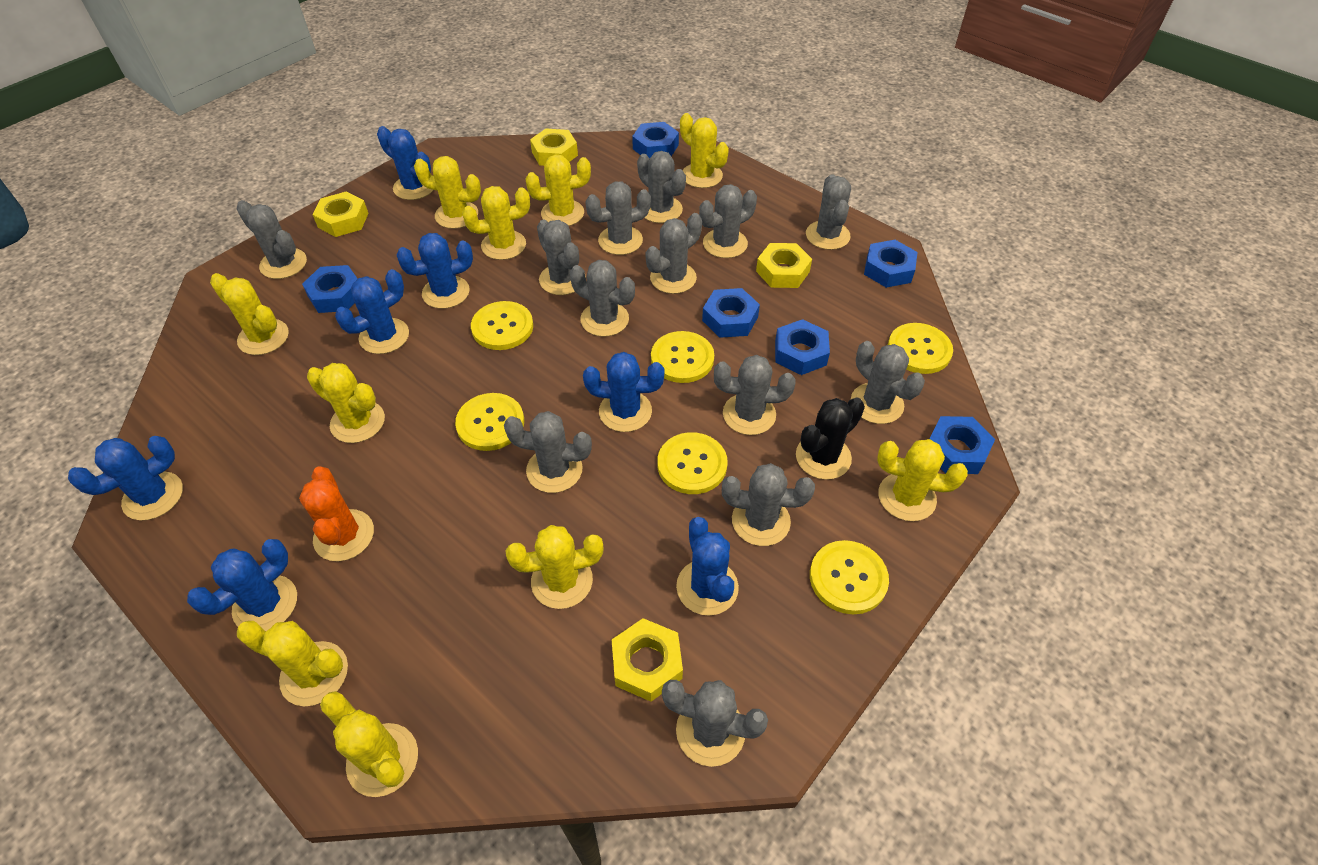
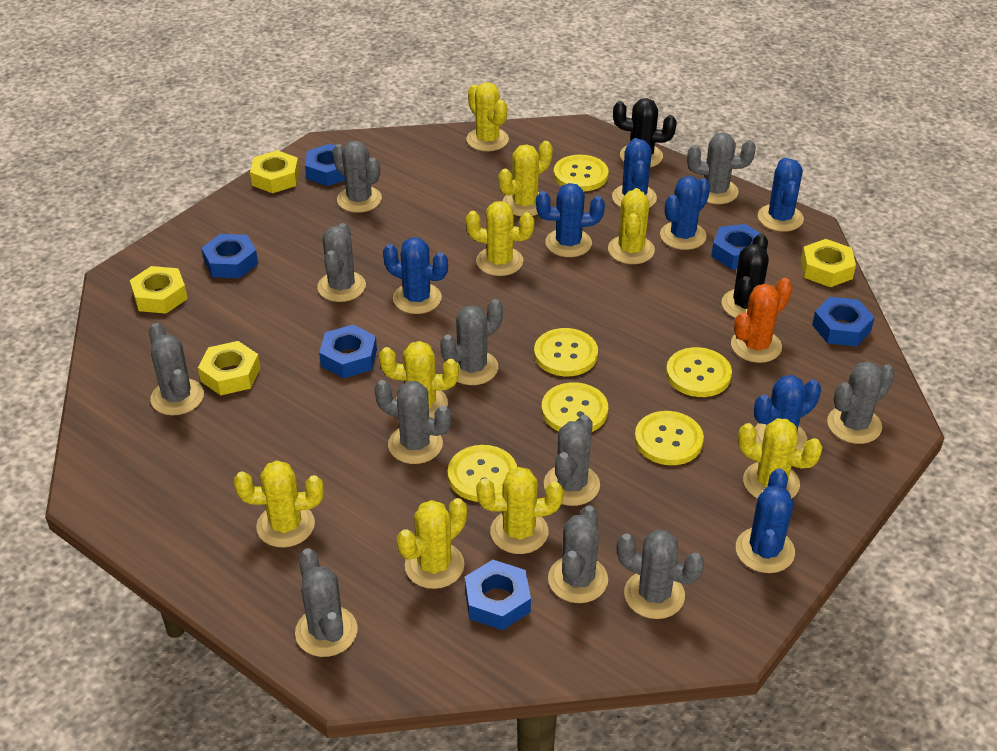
black cactus: [796,397,865,480] = 1 -> [613,98,677,167] [722,233,769,318] = 2
grey cactus: [237,200,307,279] [504,411,592,493] [537,220,586,295] [570,260,635,337] [585,182,651,255] [637,151,686,223] [646,213,702,294] [662,680,768,767] [699,184,757,258] [714,355,796,435] [722,463,815,546] [806,174,851,250] [851,341,925,424] = 13 -> [149,323,204,415] [295,548,358,657] [317,223,366,302] [332,141,382,213] [374,380,452,464] [440,299,503,385] [544,415,600,506] [548,505,608,603] [617,530,704,619] [687,133,756,204] [827,361,895,444] = 11
yellow cactus: [210,273,289,355] [237,621,348,706] [307,363,385,443] [320,691,418,797] [414,156,481,229] [462,186,530,260] [506,525,604,609] [526,154,591,226] [680,113,729,188] [877,439,968,521] = 10 -> [234,461,324,547] [379,341,459,419] [397,498,467,589] [466,82,509,151] [466,201,535,276] [476,467,564,554] [498,141,553,216] [608,188,655,264] [738,418,823,499] = 9

